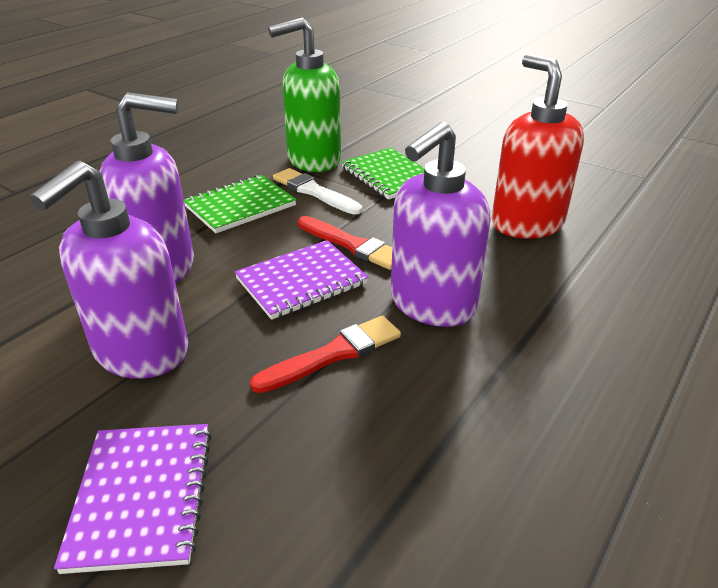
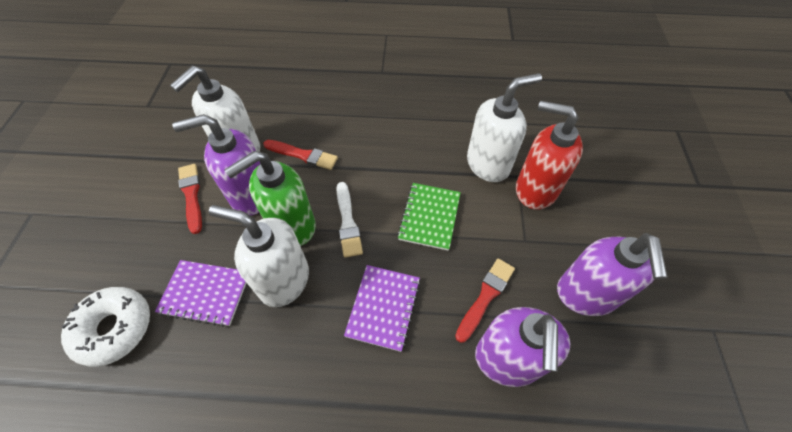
green notebook: [184,175,296,233] [341,148,424,200] = 2 -> [397,183,461,251] = 1
red brush: [250,316,401,393] [298,216,392,270] = 2 -> [178,164,202,234] [263,140,338,170] [455,258,515,343] = 3
white donut: none = 0 -> [61,287,150,367] = 1
white soap dispenser: none = 0 -> [170,66,260,152] [209,205,309,307] [467,73,542,182] = 3

